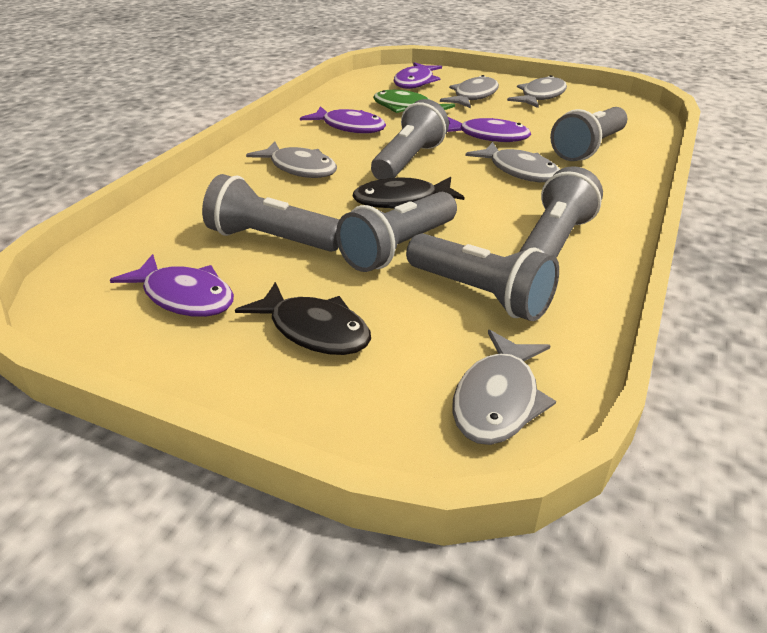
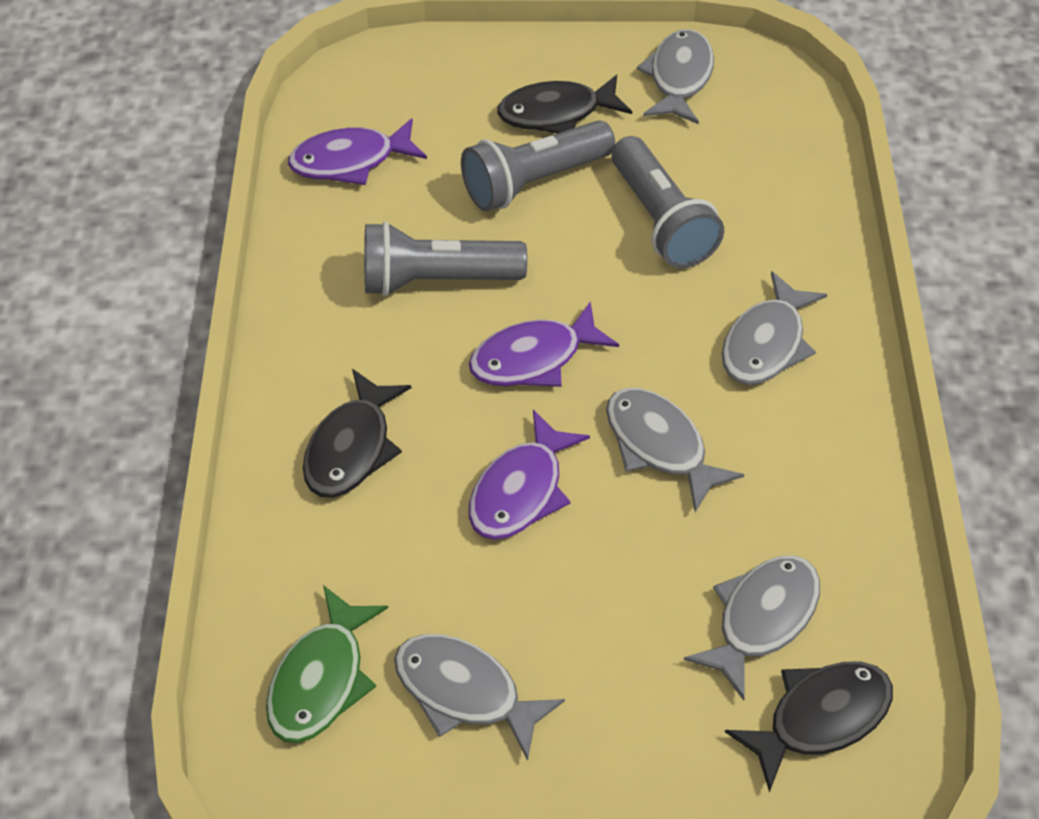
black fish: [235,282,371,355] [352,177,465,209] = 2 -> [303,369,411,498] [497,75,632,134] [725,662,893,793] = 3
grey flashlight: [202,174,340,252] [336,192,457,272] [371,99,449,180] [406,233,559,321] [519,166,603,258] [550,107,627,161] = 6 -> [364,221,528,296] [461,120,615,211] [611,136,724,268] = 3
purple fish: [110,254,234,317] [300,106,386,133] [394,62,442,89] [447,117,531,142] = 4 -> [288,118,427,185] [469,301,619,387] [469,410,590,540] = 3

